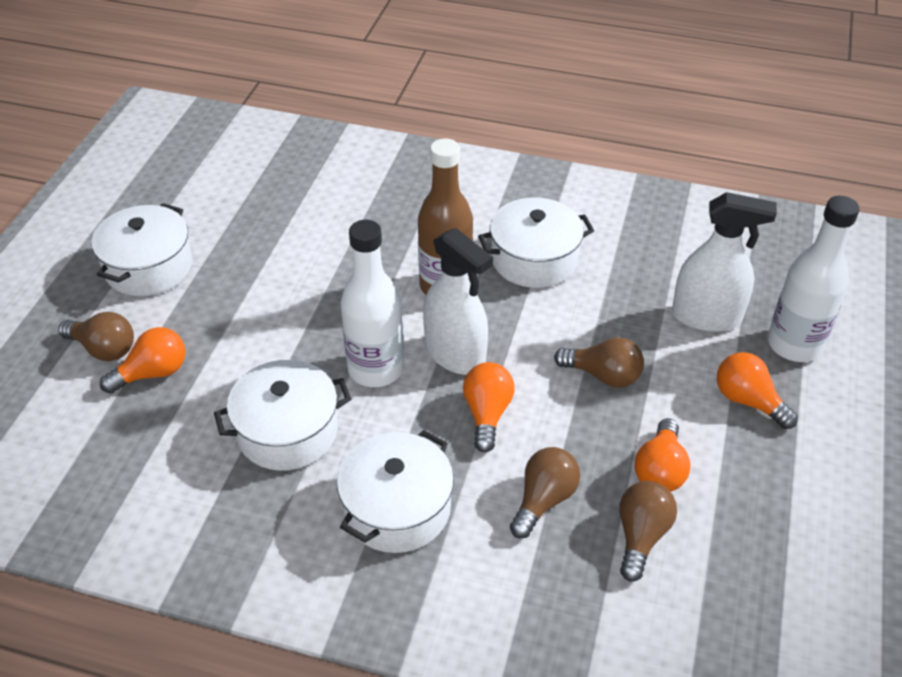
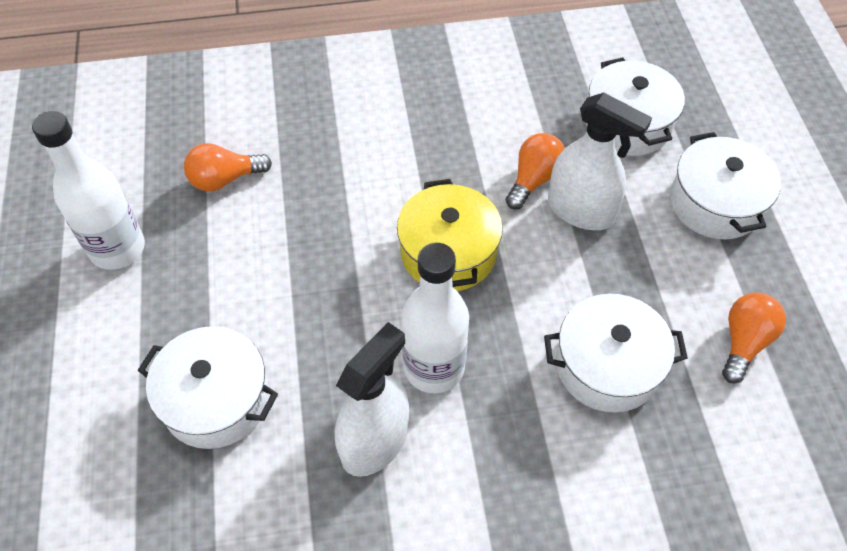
brown bottle: [418,138,473,295] = 1 -> none = 0
brown light bulb: [58,312,134,361] [510,447,580,538] [554,337,644,388] [619,481,677,581] = 4 -> none = 0
orange light bulb: [100,327,186,394] [463,362,515,453] [634,418,691,492] [717,352,798,429] = 4 -> [184,143,272,191] [506,133,565,209] [722,292,786,384] = 3
yellow pot: none = 0 -> [397,179,503,291] = 1

